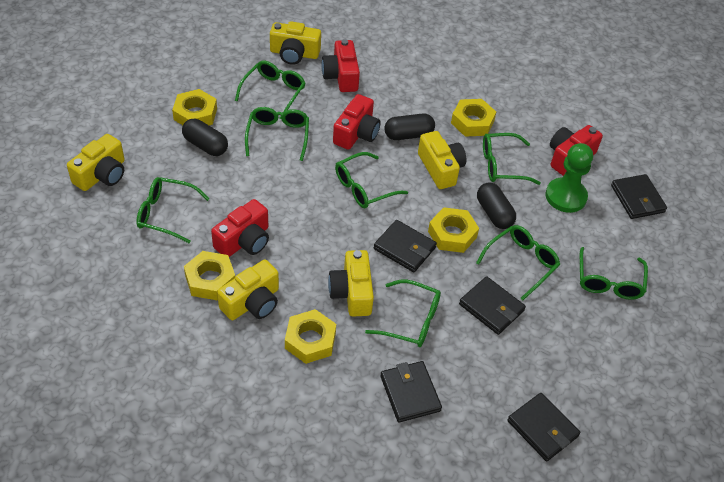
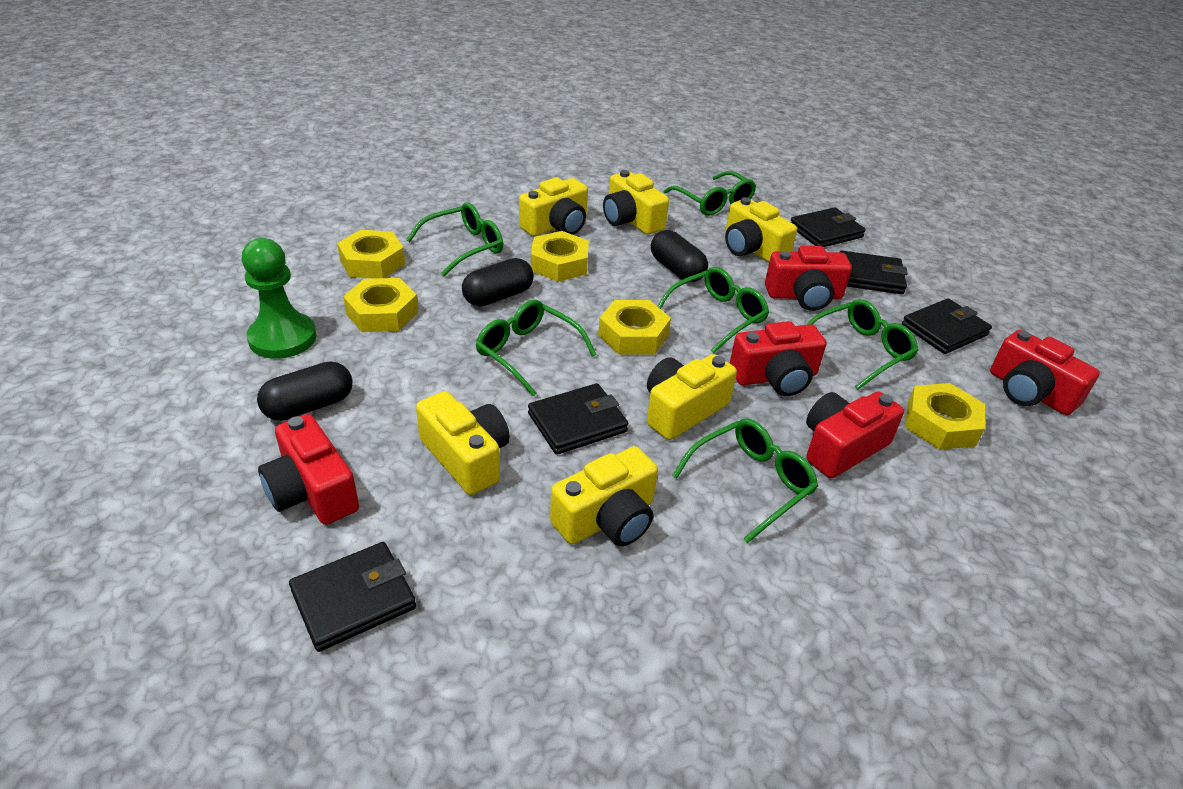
green glasses: [136,177,210,243] [235,61,306,120] [245,107,309,161] [335,152,408,208] [365,280,441,347] [476,225,560,300] [483,133,541,185] [580,247,648,300] = 8 -> [406,202,503,277] [476,300,596,396] [657,267,769,353] [664,171,756,216] [672,419,818,543] [806,299,918,390] = 6
red camera: [211,199,269,257] [321,39,360,92] [333,94,381,150] [550,125,603,176] = 4 -> [258,414,359,525] [730,321,826,396] [765,246,852,311] [806,391,904,478] [990,330,1100,415] = 5
yellow camera: [67,134,125,191] [217,260,279,320] [270,21,321,65] [328,250,374,317] [418,131,466,189] = 5 -> [416,391,510,495] [519,177,588,236] [550,446,658,546] [603,170,669,235] [647,354,737,440] [725,197,797,262] = 6

